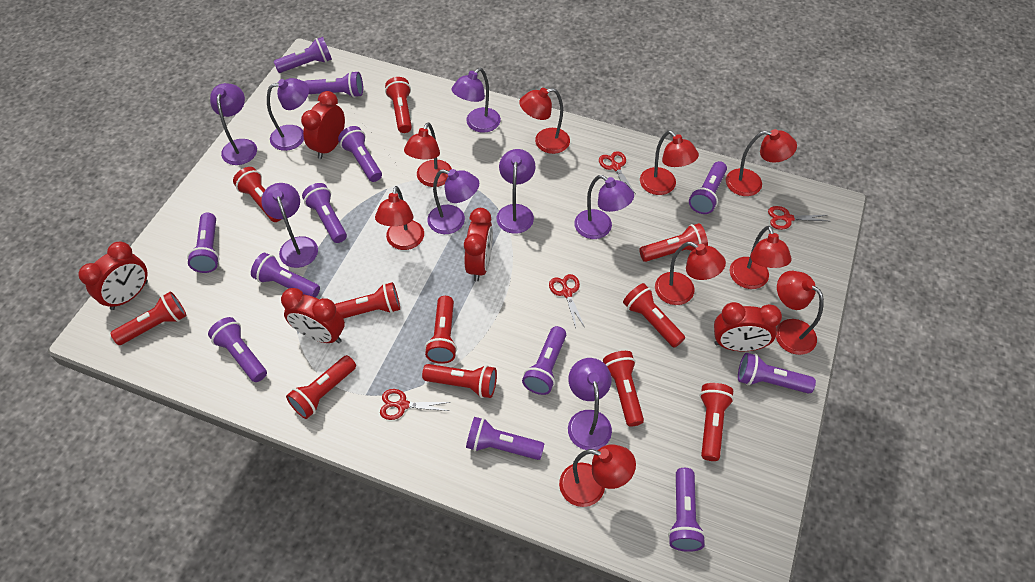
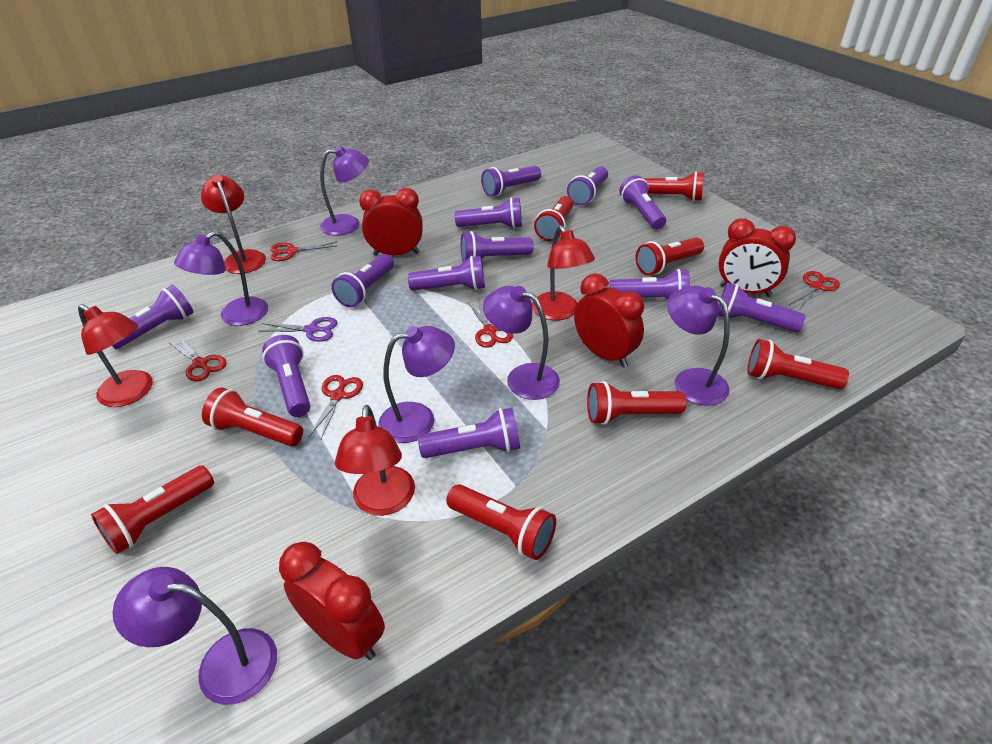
purple lamp: [210,83,257,165] [261,183,318,268] [267,78,309,151] [428,169,479,234] [452,68,501,133] [497,149,535,234] [568,358,612,450] [574,175,634,239] = 8 -> [112,567,277,705] [174,231,268,326] [320,146,369,236] [378,326,455,443] [483,286,560,400] [667,286,730,406] = 6
purple scissors: none = 0 -> [260,317,338,342] = 1
red clock: [78,242,148,310] [281,288,345,343] [301,91,345,159] [464,208,493,281] [714,302,782,351] = 5 -> [279,542,385,660] [359,188,423,256] [574,273,644,367] [718,218,796,297] = 4
red flashlight: [110,291,187,345] [233,167,281,222] [286,355,356,419] [335,282,400,319] [385,77,412,133] [422,364,497,398] [425,296,457,364] [603,351,644,427] [623,283,685,348] [639,223,708,262] [700,383,734,461] = 11 -> [91,465,214,554] [202,387,303,446] [446,484,556,560] [534,196,573,241] [587,381,686,425] [636,237,704,275] [643,171,704,201] [747,339,849,389] = 8
red lamp: [375,186,424,250] [404,122,452,187] [519,88,570,154] [559,444,636,507] [640,131,699,195] [655,242,726,305] [726,129,797,196] [730,226,792,289] [776,271,824,355] = 9 -> [78,304,153,407] [201,175,266,274] [335,405,415,516] [532,225,595,321] = 4
red scissors: [380,389,451,420] [549,274,585,328] [599,151,636,194] [768,206,828,230] = 4 -> [168,336,227,381] [270,242,337,261] [308,375,363,439] [468,300,513,348] [789,271,840,310] = 5

